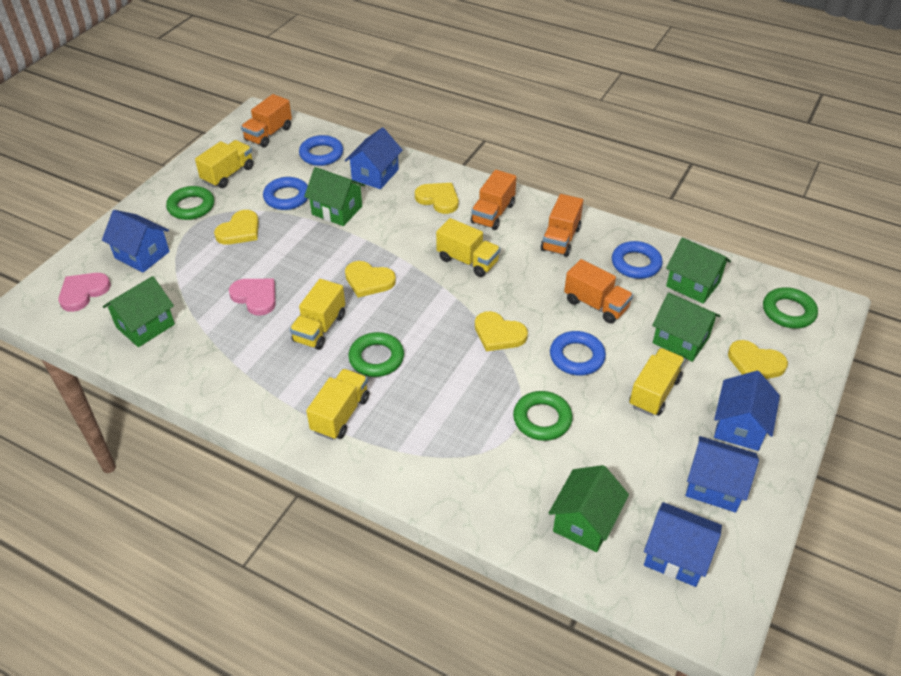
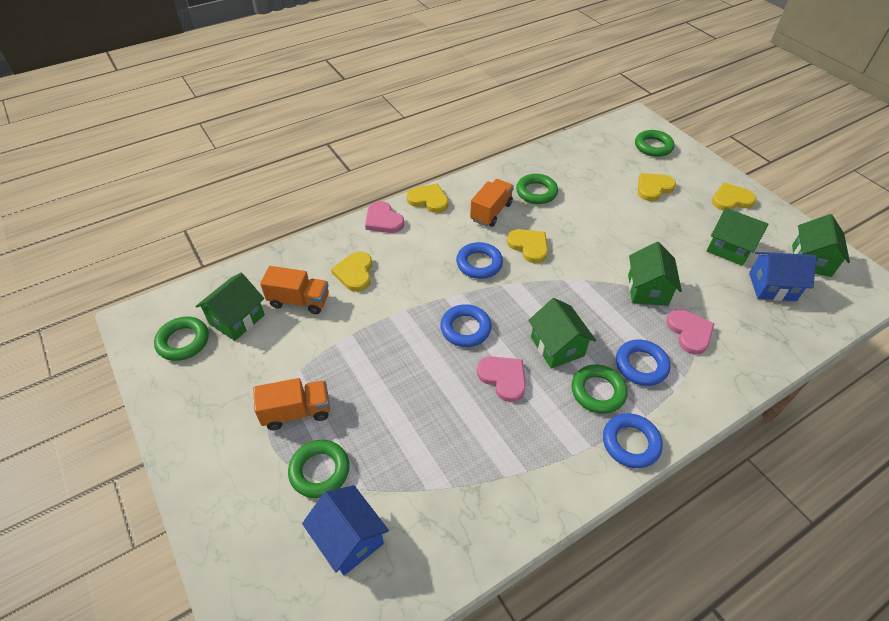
blue house: [102,210,170,273] [345,127,403,189] [644,502,722,587] [685,436,759,513] [714,371,780,451] = 5 -> [302,485,389,576] [749,252,817,301] = 2
green ring: [166,186,214,220] [348,332,404,377] [513,391,573,441] [763,287,818,329] = 4 -> [154,317,209,361] [288,440,350,498] [516,174,558,204] [572,365,627,414] [635,130,674,157] = 5
orange truck: [241,94,292,147] [471,170,516,230] [541,194,583,257] [564,259,633,323] = 4 -> [253,378,330,430] [260,266,329,314] [470,179,514,227] = 3
pink heart: [58,273,111,312] [229,279,276,316] = 2 -> [365,201,404,233] [477,356,526,402] [666,309,715,355] = 3
yellow truck: [195,140,253,188] [290,279,345,350] [306,369,369,440] [436,218,500,277] [629,348,685,416] = 5 -> none = 0

